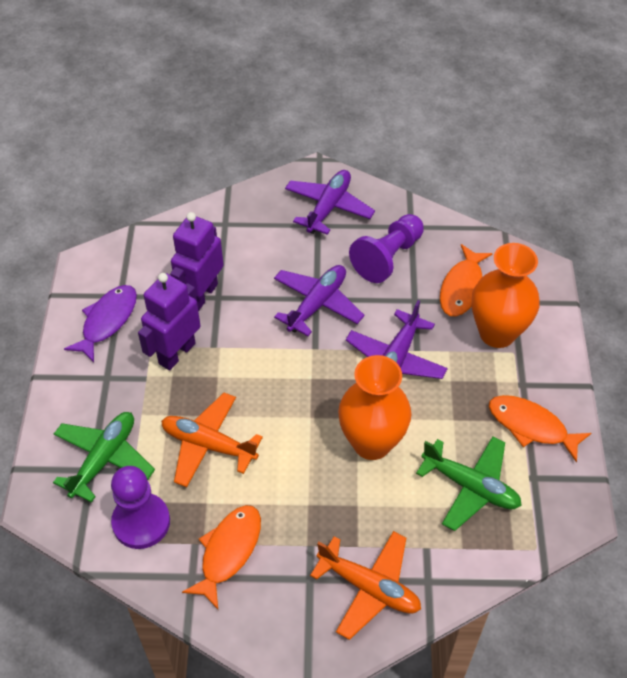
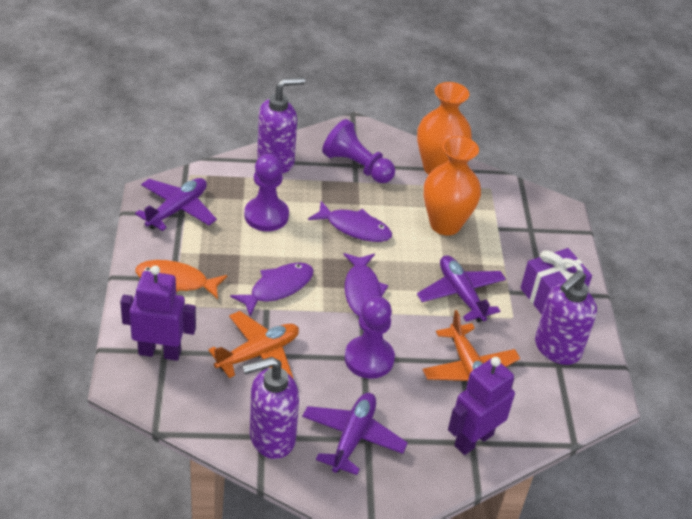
green plane: [53,412,155,503] [416,436,522,531] = 2 -> none = 0
orange fish: [182,505,261,609] [440,244,493,316] [489,395,591,462] = 3 -> [136,260,227,299] = 1
purple fish: [64,285,137,363] = 1 -> [230,262,314,316] [308,201,392,242] [343,253,388,316] = 3
purple gift: none = 0 -> [520,248,592,315] = 1
purple pawn: [111,466,170,549] [349,214,424,283] = 2 -> [244,154,289,231] [322,119,395,183] [344,296,395,379] = 3
purple soap dispenser: none = 0 -> [242,357,299,459] [257,77,305,173] [535,270,597,365] = 3

